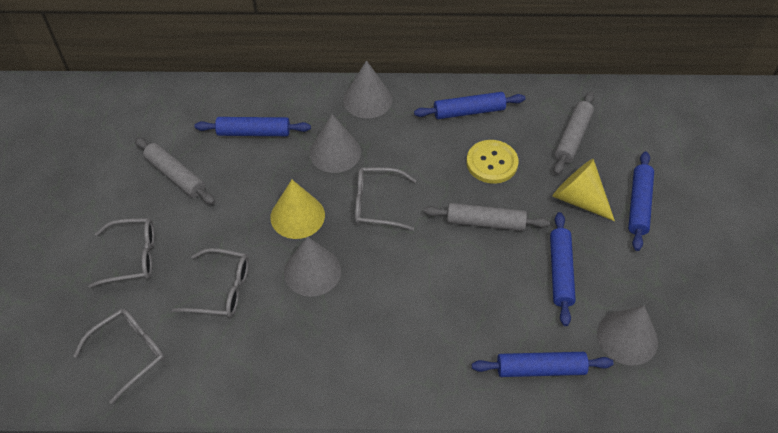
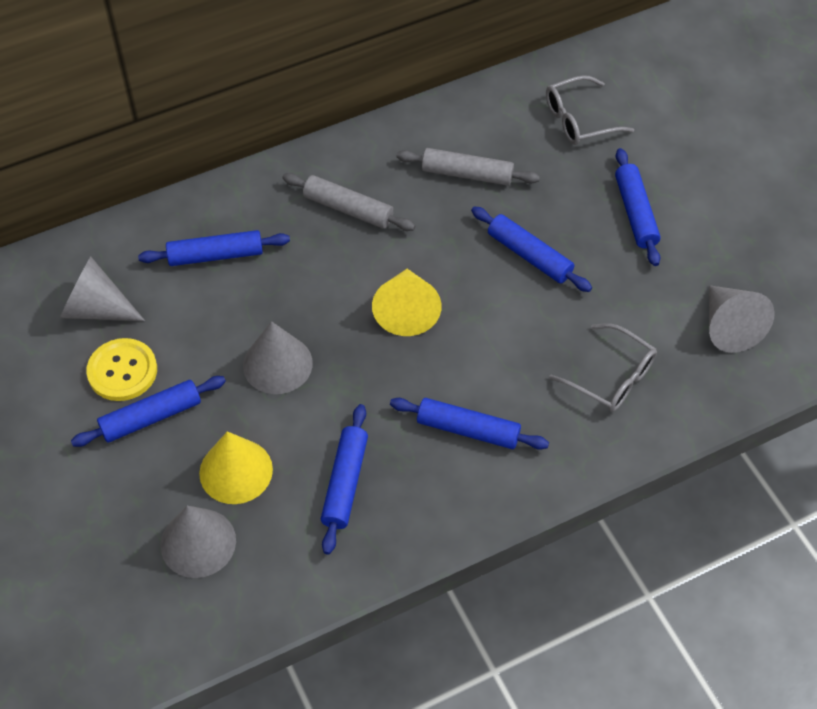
blue rolling pin: [194,117,311,136] [414,92,525,119] [472,352,614,377] [550,212,576,326] [628,151,654,251] = 5 -> [71,376,226,447] [138,230,290,266] [321,404,368,554] [390,398,549,450] [471,206,592,292] [615,148,661,266] = 6
grey glasses: [73,308,165,404] [88,218,155,288] [172,248,249,317] [355,167,416,231] = 4 -> [546,75,634,145] [549,323,657,412] = 2
grey rolling pin: [135,137,215,205] [424,203,550,231] [554,92,594,175] = 3 -> [282,173,415,231] [396,148,540,186] = 2

